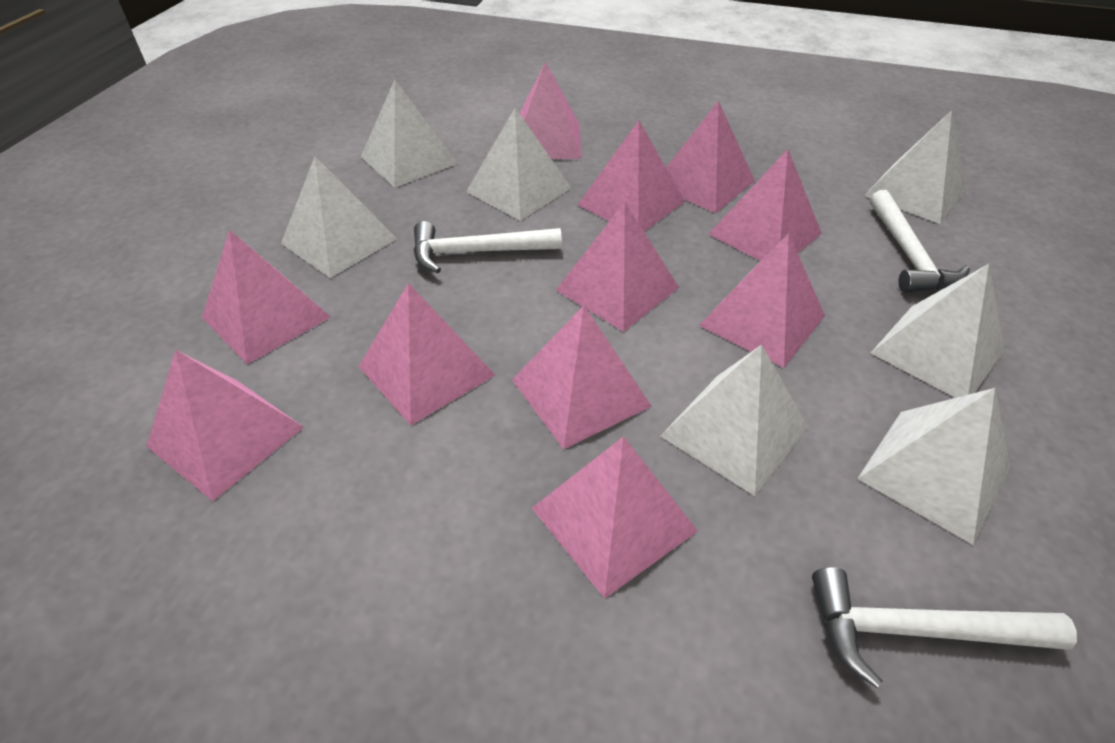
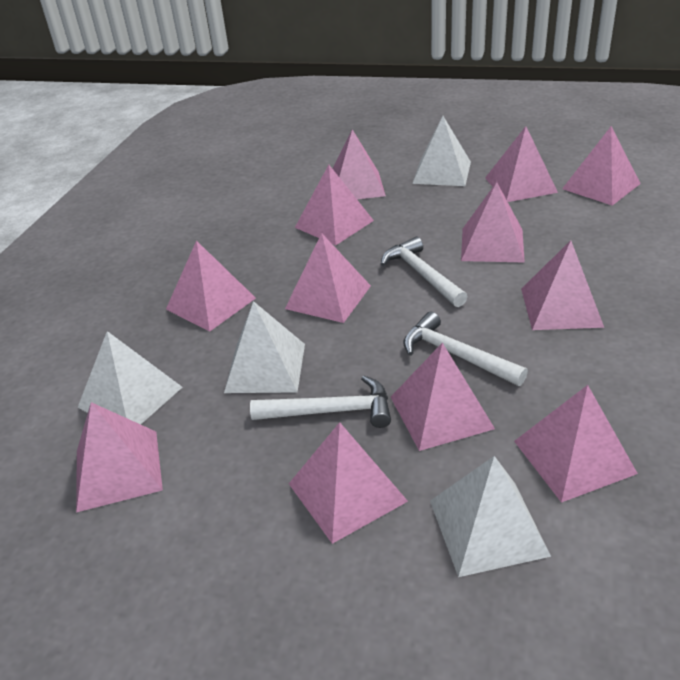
pink pyramid: [146,350,304,501] [202,230,331,364] [358,283,495,426] [512,306,652,450] [520,62,581,159] [532,436,698,599] [556,202,679,332] [578,120,685,231] [666,101,755,213] [699,233,825,368] [709,149,822,261] = 11 -> [76,402,163,512] [166,240,256,332] [285,233,371,323] [289,422,408,544] [295,165,374,245] [333,129,386,199] [391,342,495,451] [461,182,525,263] [485,126,558,202] [514,385,638,503] [521,240,604,330] [562,126,641,206] = 12
white pyramid: [281,156,397,278] [361,80,458,188] [466,108,571,221] [661,345,808,496] [857,388,1010,545] [864,110,966,224] [871,264,1005,398] = 7 -> [77,331,182,424] [224,301,305,393] [412,116,471,186] [430,456,551,577] = 4

